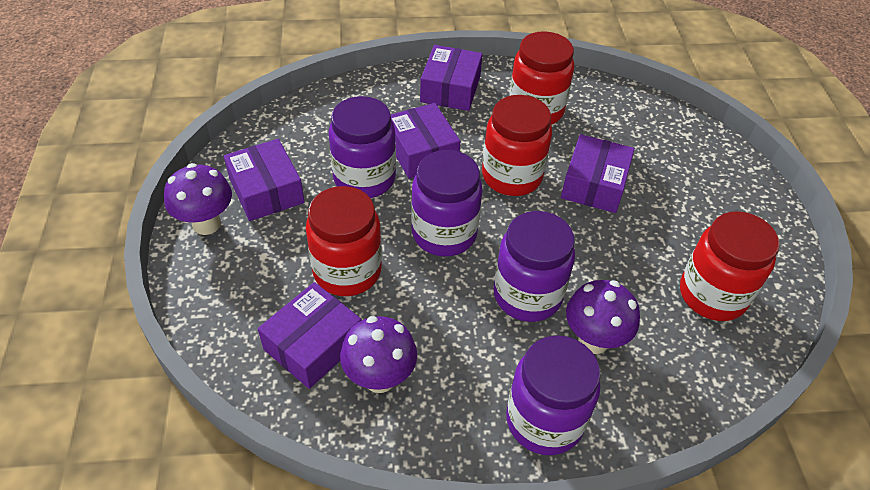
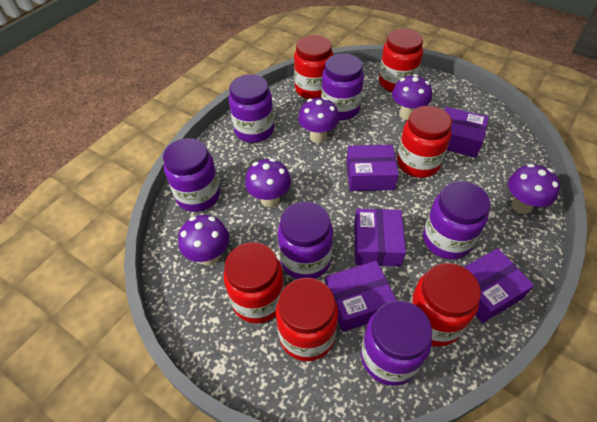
purple jar: [329,96,396,198] [411,150,483,257] [494,211,575,322] [506,335,600,455] = 4 -> [163,138,220,212] [229,74,274,143] [278,202,333,279] [321,54,364,120] [361,300,432,386] [423,181,490,259] = 6
purple mushroom: [164,163,232,235] [340,316,417,393] [566,280,640,354] = 3 -> [178,215,229,266] [245,158,291,207] [298,97,339,143] [392,74,432,120] [508,164,560,214] = 5
red jar: [306,186,382,296] [482,95,552,196] [509,31,574,125] [680,211,780,321] = 4 -> [224,242,285,324] [276,278,338,361] [294,35,333,99] [379,28,423,92] [397,106,452,178] [410,263,481,347] = 6

